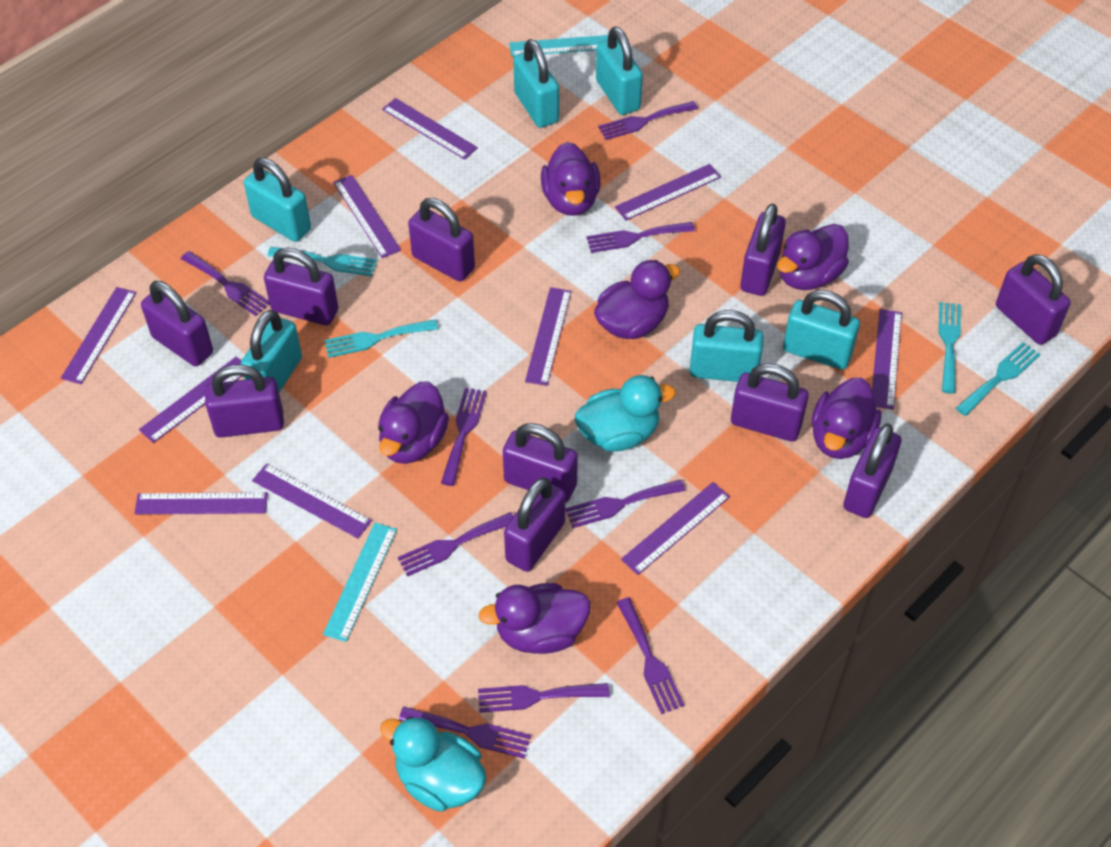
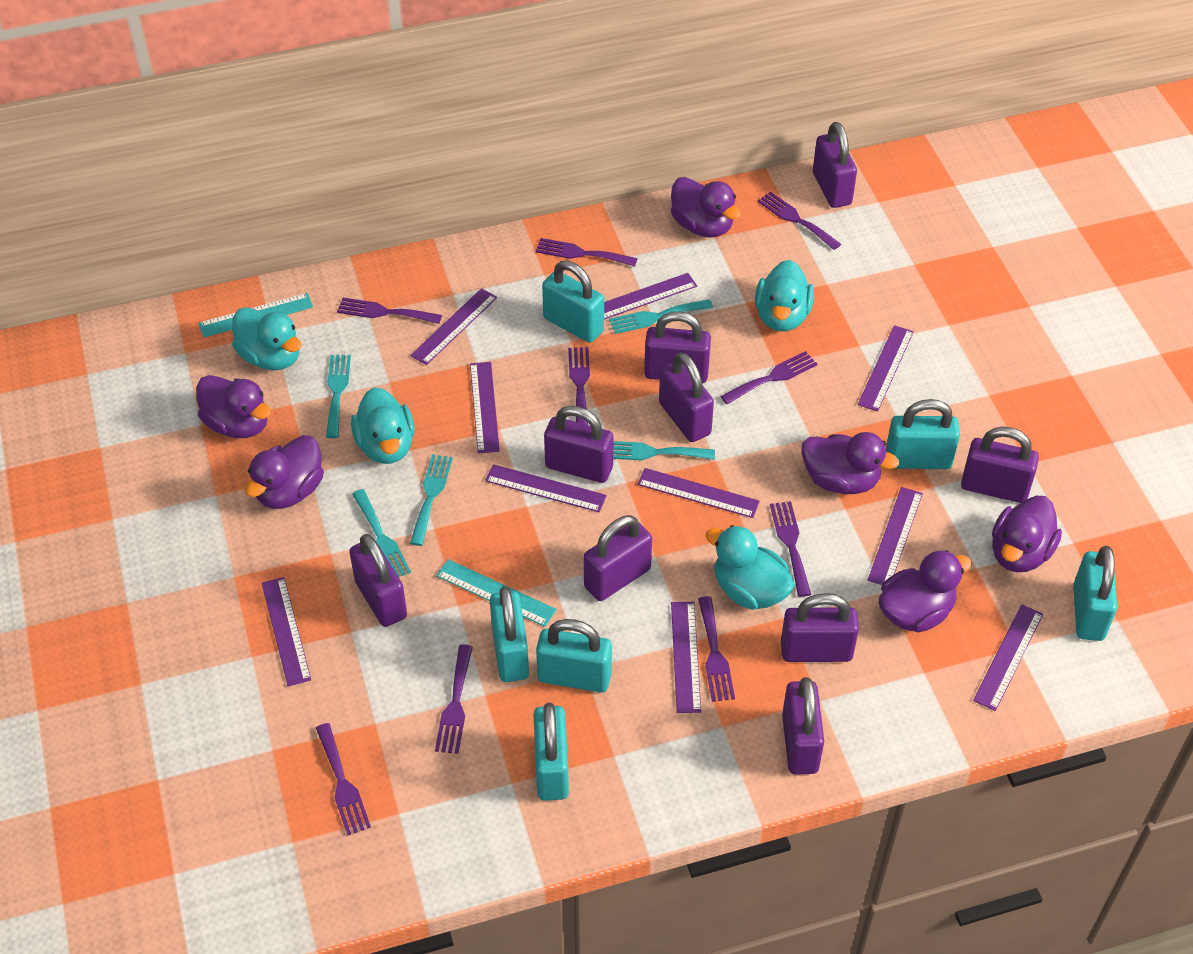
purple padlock: [141,281,213,366] [205,365,284,438] [264,248,338,326] [408,198,475,282] [503,423,578,503] [504,478,565,572] [731,363,809,441] [740,204,786,296] [843,424,901,518] [996,254,1071,345] = 10 -> [349,534,407,627] [544,406,613,483] [584,515,652,601] [644,311,711,383] [659,352,714,442] [781,593,859,662] [782,677,824,775] [813,122,857,208] [961,427,1039,503] = 9
turquoise duck: [380,716,487,812] [575,375,676,452] = 2 -> [232,307,301,371] [351,387,415,464] [706,525,795,610] [755,260,814,331] = 4
turquoise fork: [267,247,377,276] [324,319,438,358] [938,302,961,394] [956,342,1041,416] = 4 -> [326,355,351,438] [352,489,411,577] [410,454,453,546] [609,299,713,334] [613,441,715,460] = 5

